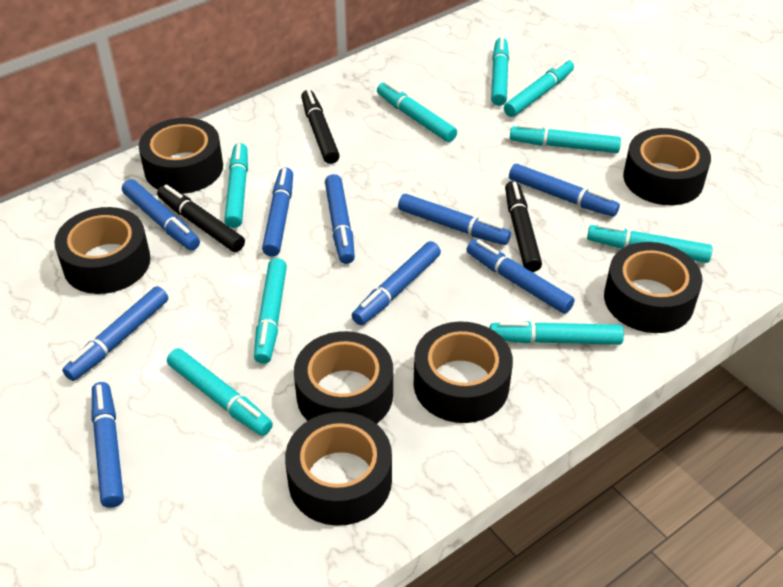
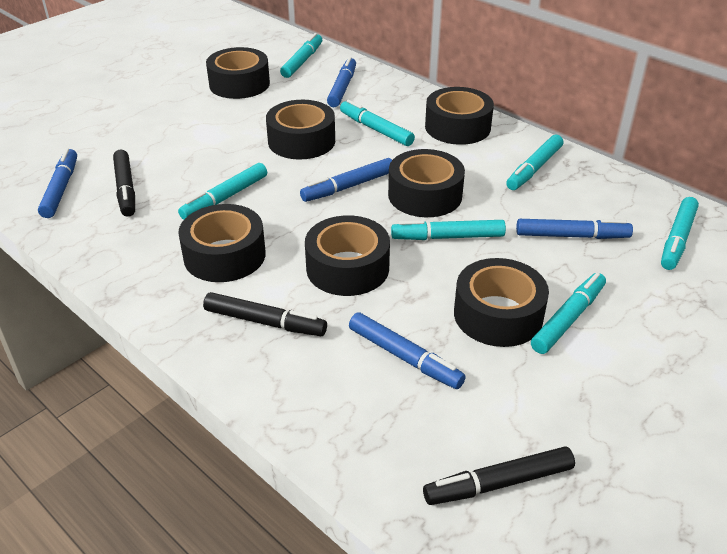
blue marker: [62,286,168,381] [92,382,124,508] [122,179,200,250] [262,168,293,257] [325,174,355,264] [352,241,441,325] [398,194,511,245] [466,239,575,314] [509,164,620,217] = 9 -> [38,148,77,218] [300,158,392,202] [327,57,356,107] [349,312,466,389] [516,219,633,239] = 5
turquoise marker: [167,348,273,436] [224,143,248,228] [254,258,287,364] [377,81,457,142] [490,321,624,345] [491,37,509,106] [504,59,574,117] [510,124,621,153] [587,224,713,263] = 9 -> [178,163,267,220] [280,33,322,78] [340,100,415,146] [391,220,506,240] [506,135,563,190] [531,273,606,354] [661,197,699,270] = 7

